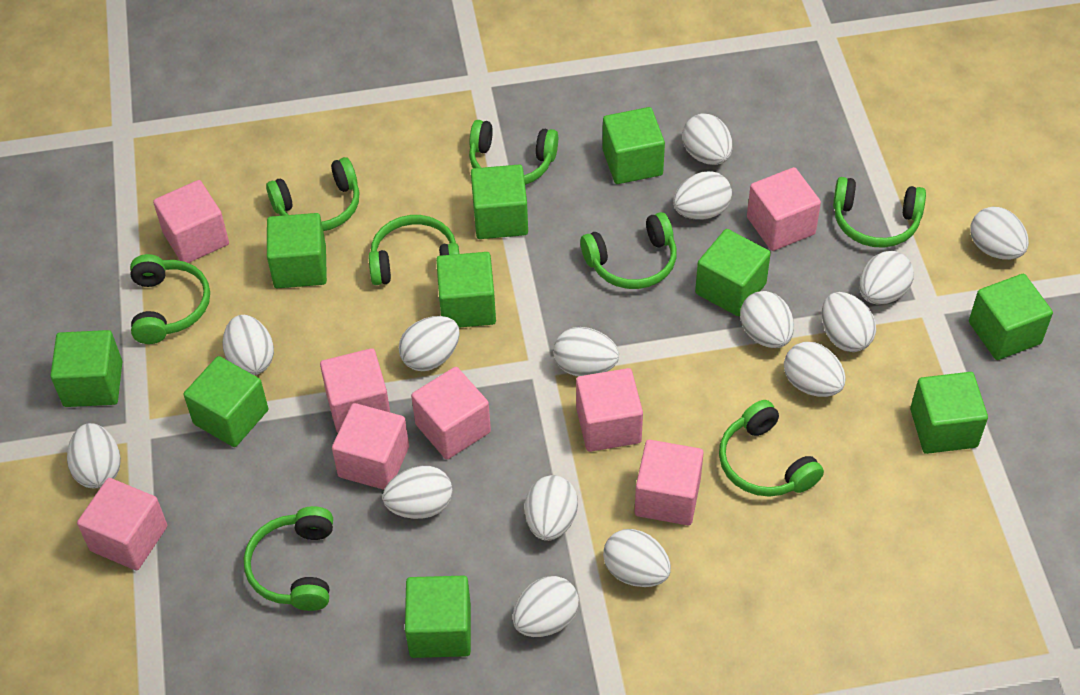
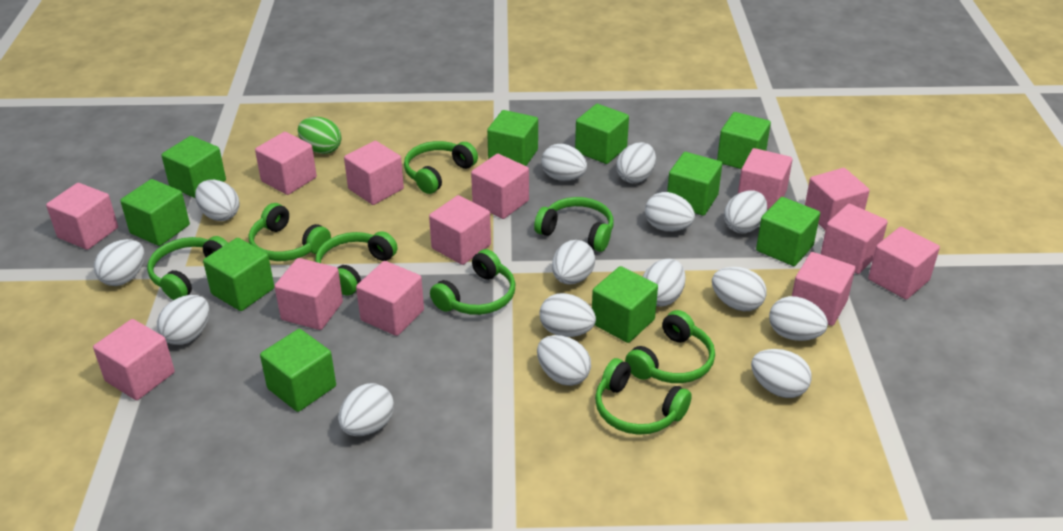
green egg: none = 0 -> [298,117,341,154] = 1
pink cube: [77,478,167,571] [153,180,229,263] [320,348,390,433] [332,403,409,490] [411,367,491,459] [576,368,643,452] [635,440,704,525] [747,167,821,251] = 8 -> [46,183,118,250] [93,319,175,400] [255,132,317,195] [274,258,343,330] [344,141,404,205] [356,261,424,336] [429,195,491,265] [471,154,529,219] [738,148,792,210] [792,252,855,326] [805,168,870,231] [821,204,888,274] [868,227,940,299] = 13

